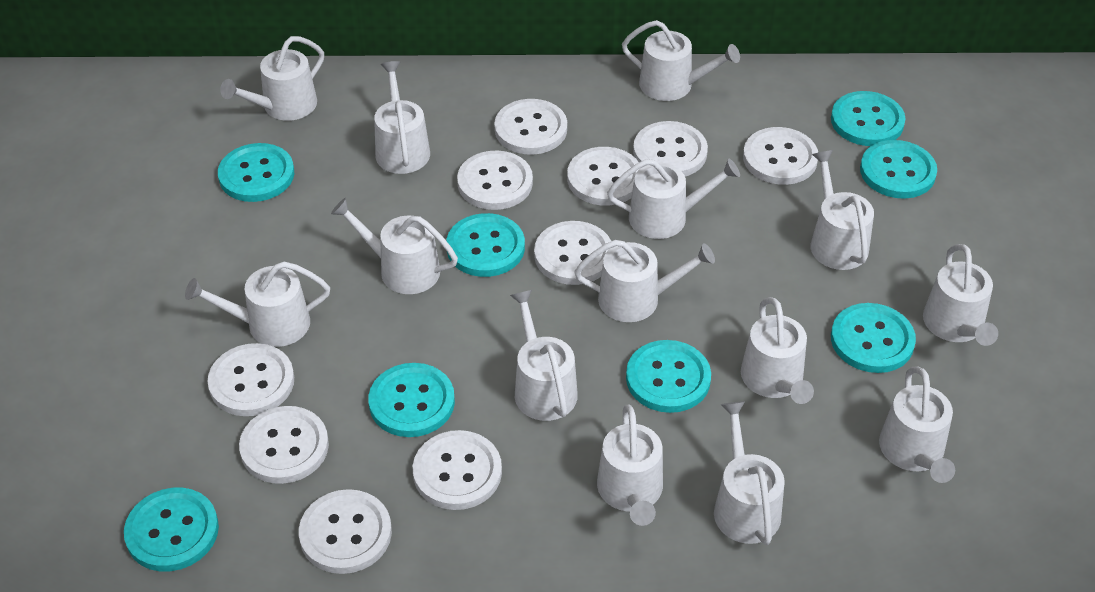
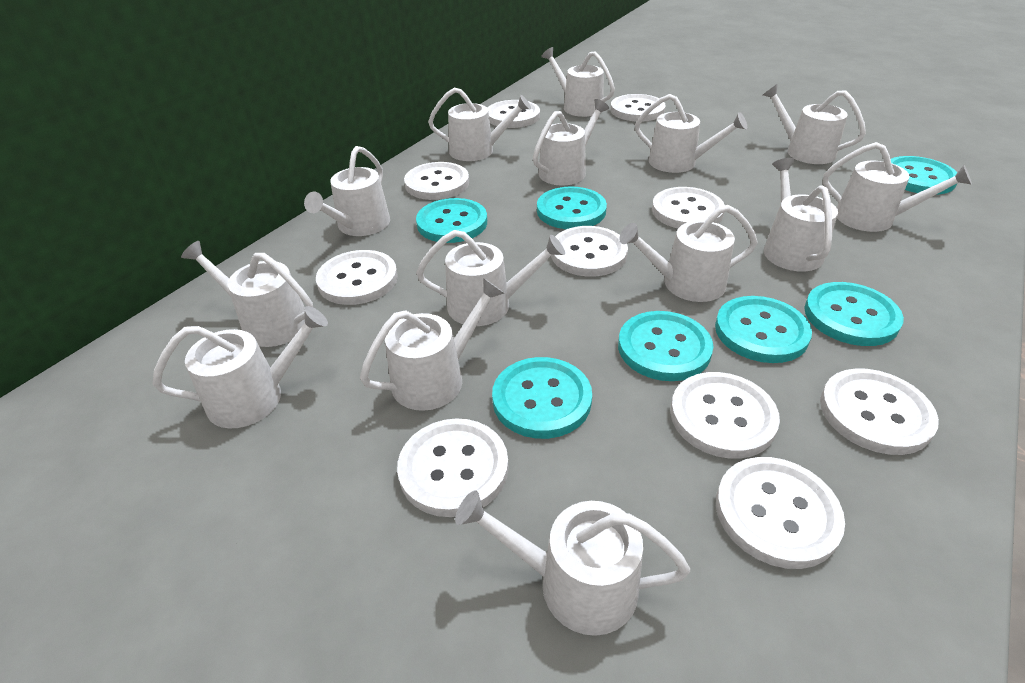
turquoise button: [124,488,219,572] [218,143,294,202] [368,363,455,437] [446,213,525,277] [626,340,711,413] [831,91,905,146] [831,303,916,373] [860,140,937,199] = 8 -> [416,198,487,243] [492,357,592,439] [537,186,607,229] [618,311,713,381] [715,296,812,363] [804,282,904,346] [891,156,957,195] = 7

